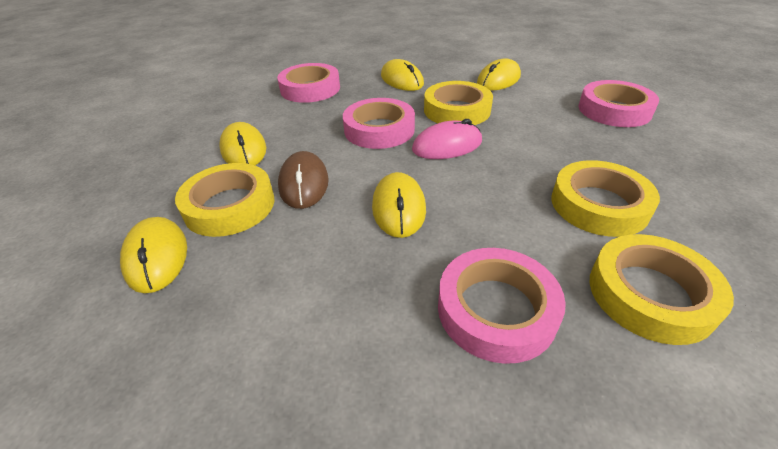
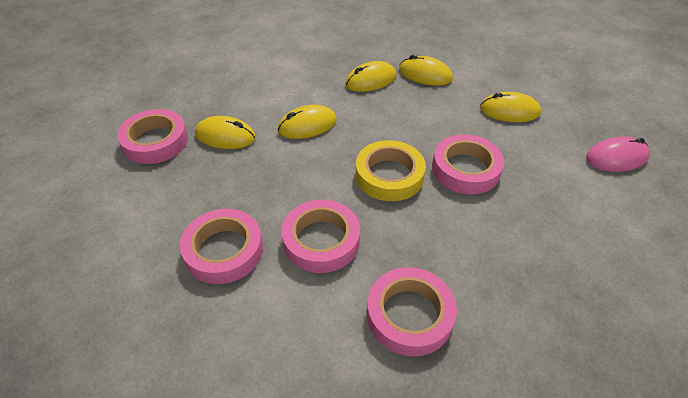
brown mouse: [278,151,329,209] = 1 -> none = 0
pink tape: [277,63,340,103] [343,98,415,149] [438,248,566,364] [579,80,659,127] = 4 -> [117,109,188,164] [180,209,263,284] [281,200,360,273] [367,267,457,357] [432,134,504,194] = 5
yellow tape: [175,163,274,237] [424,81,493,125] [551,160,660,237] [590,234,734,345] = 4 -> [356,140,426,201] = 1

